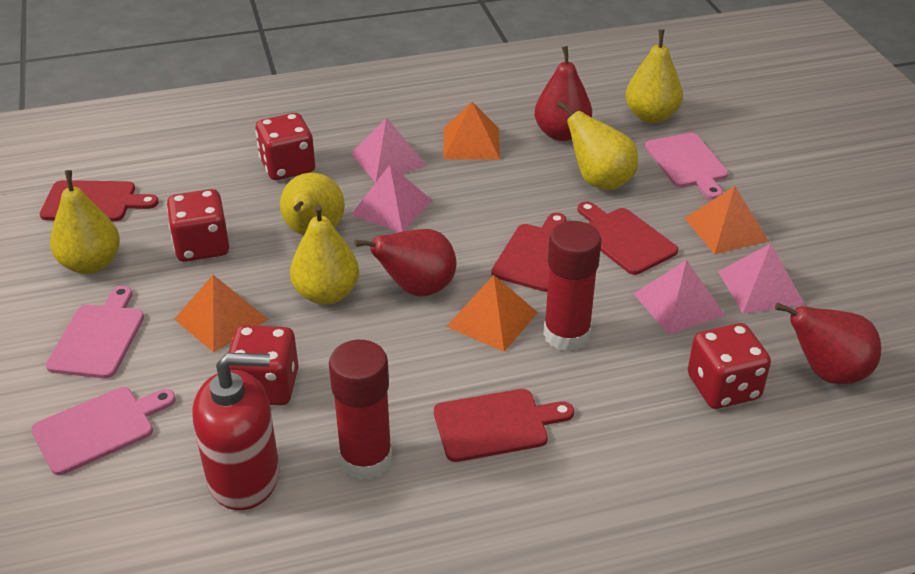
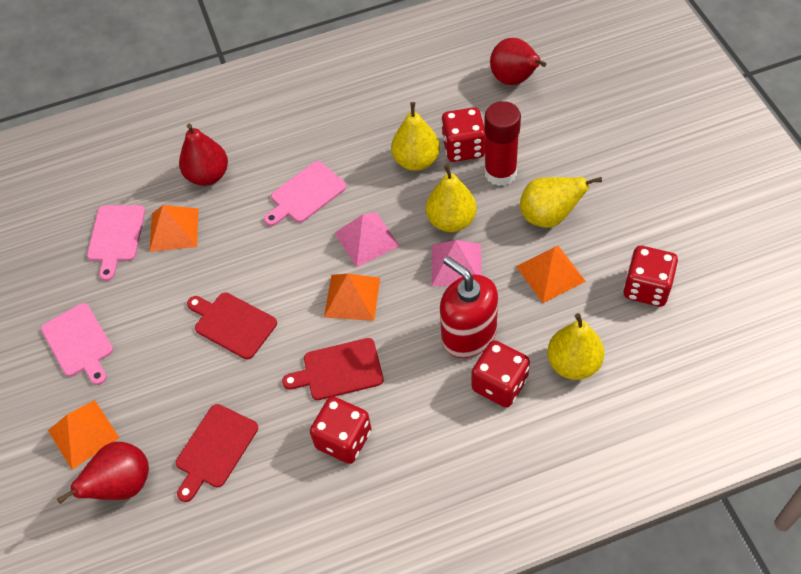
pink pyramid: [351,117,426,182] [351,165,432,232] [633,260,725,335] [718,243,805,314] = 4 -> [335,212,399,267] [432,240,482,286] = 2
red cutting board: [40,180,158,221] [434,389,574,462] [491,213,567,292] [577,201,678,275] = 4 -> [176,404,258,502] [187,292,277,359] [282,338,384,400] = 3
red glue stick: [329,340,392,480] [543,221,602,352] = 2 -> [484,101,521,186] = 1
yellow pear: [50,170,120,274] [280,173,345,235] [290,204,359,305] [557,101,638,190] [625,29,683,123] = 5 -> [391,102,440,171] [426,164,476,232] [520,177,602,228] [547,313,604,380] = 4

